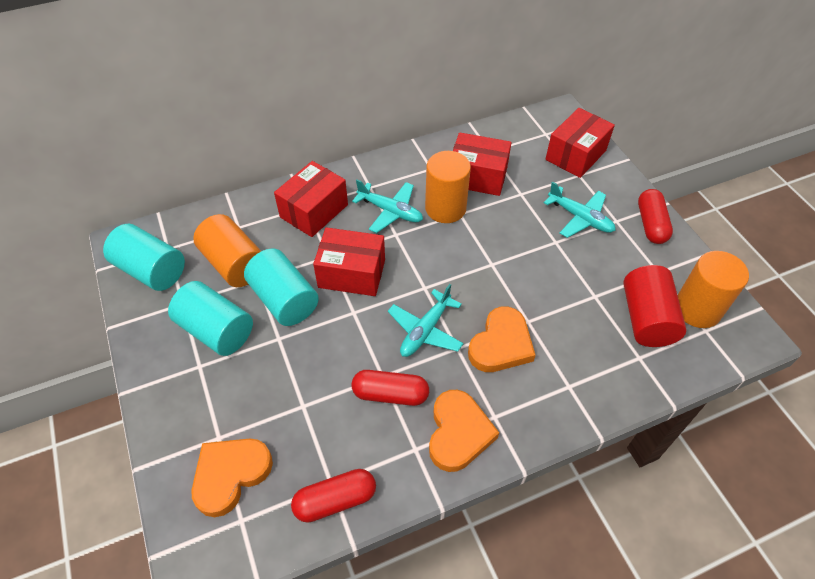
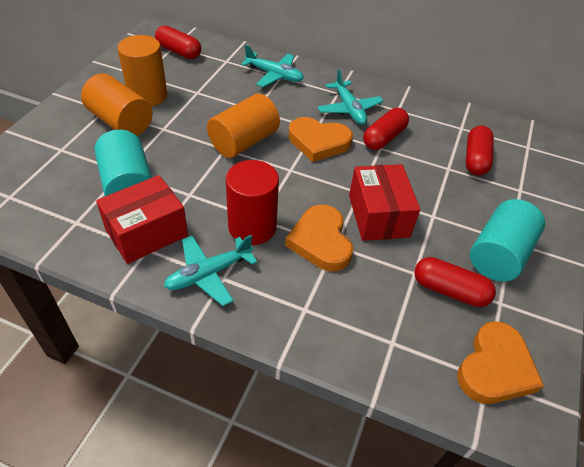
red box: [274,161,348,237] [313,227,385,296] [453,132,511,196] [545,108,615,178] = 4 -> [96,175,188,264] [349,164,420,241] = 2
red capsule: [291,469,376,523] [352,370,429,406] [638,189,673,244] = 3 -> [155,25,201,59] [363,108,409,150] [414,257,496,307] [466,126,494,176] = 4
turquoise cylinder: [103,224,185,291] [168,281,253,356] [244,249,319,326] = 3 -> [95,130,152,196] [470,199,545,281] = 2

